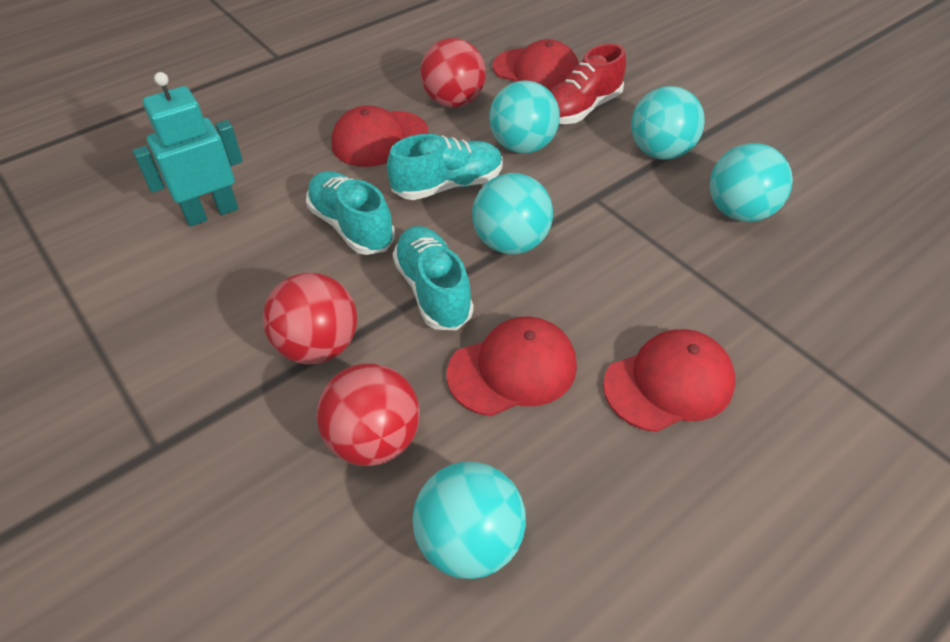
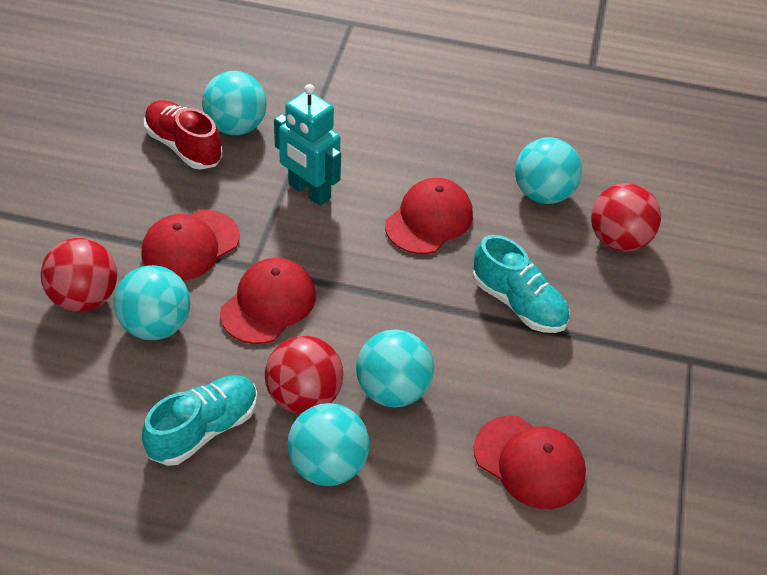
turquoise shoe: [306,171,395,255] [387,134,503,200] [393,226,474,330] = 3 -> [142,375,258,466] [473,235,569,333] = 2

